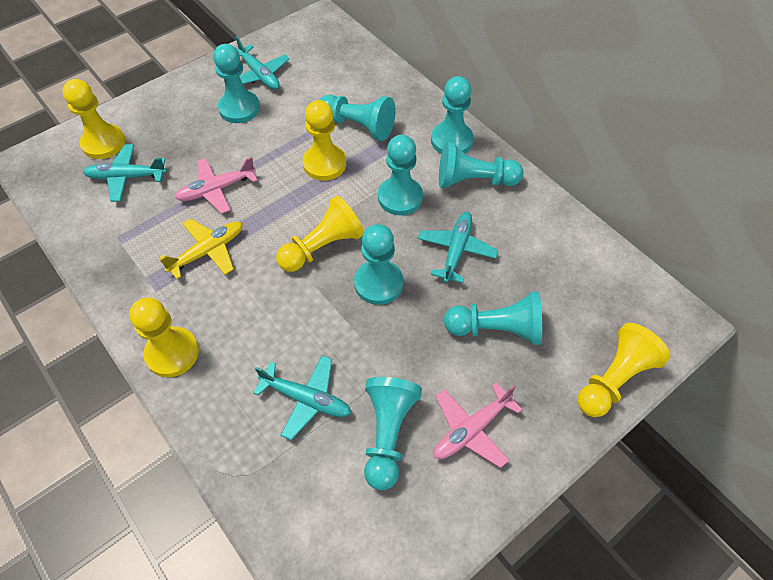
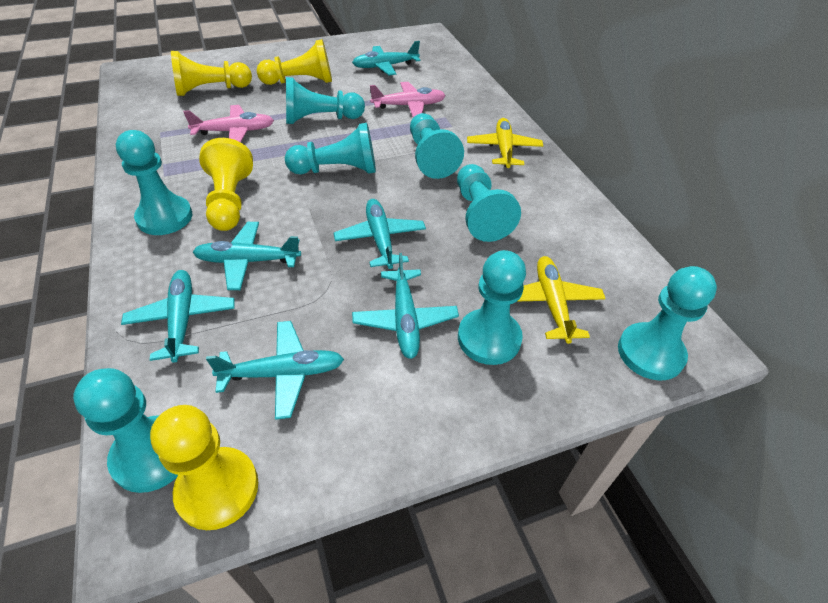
turquoise plane: [83,144,167,202] [236,36,289,90] [253,355,351,440] [418,212,498,283] = 4 -> [121,270,235,363] [193,222,301,290] [206,321,344,420] [333,199,426,269] [352,41,421,75] [352,253,459,359] = 6
yellow pawn: [63,79,125,159] [129,297,199,377] [276,196,364,272] [302,100,346,181] [578,323,671,417] = 5 -> [150,405,258,530] [171,51,252,96] [199,138,253,231] [257,39,332,85] = 4
yellow plane: [159,219,243,279] = 1 -> [467,118,543,168] [518,256,606,344] = 2

